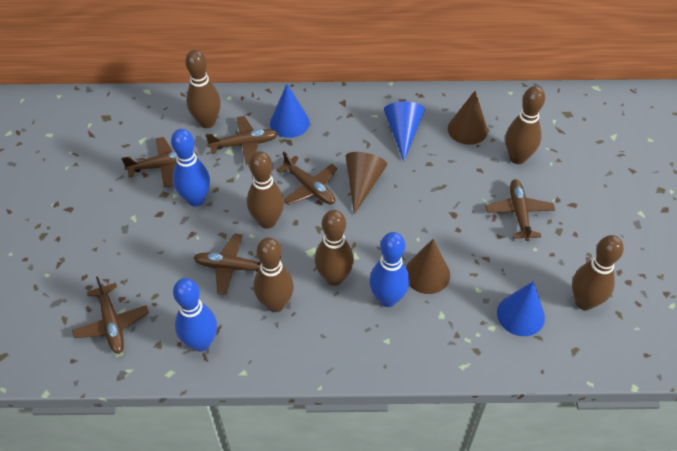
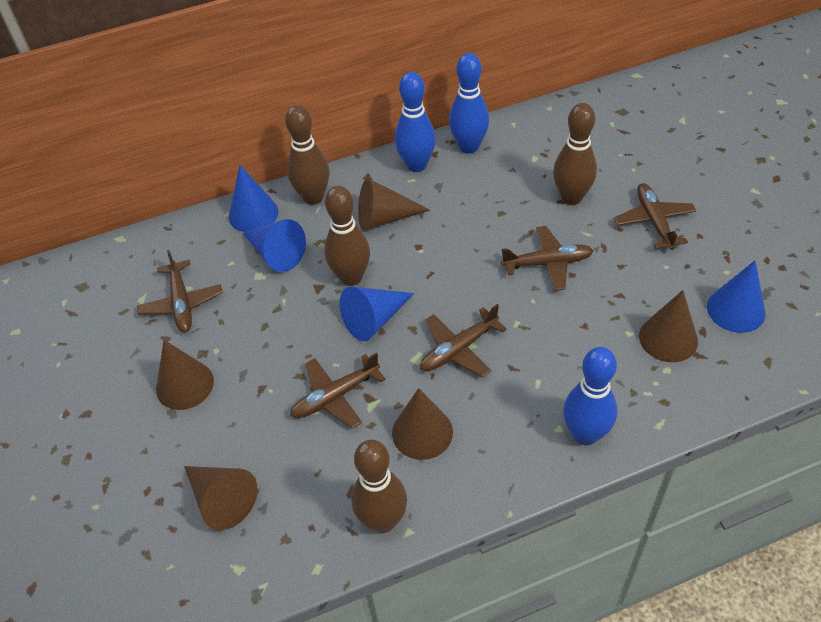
blue cone: [270,84,310,138] [384,101,425,161] [497,281,545,336] = 3 -> [229,165,278,232] [243,219,306,272] [340,287,414,341] [707,261,765,333] = 4
brown bowling pin: [185,50,221,128] [247,151,284,229] [253,237,294,312] [315,210,354,286] [505,86,545,164] [572,235,624,310] = 6 -> [285,105,330,205] [324,186,370,286] [351,440,407,533] [553,103,597,205] = 4
brown cone: [346,152,387,214] [406,239,450,294] [448,91,488,145] = 3 -> [156,340,214,410] [184,466,258,530] [358,178,430,230] [392,388,453,460] [639,290,698,362] = 5
brown plane: [72,276,149,354] [121,137,198,187] [194,233,261,295] [206,116,278,165] [276,152,338,205] [486,179,555,241] = 6 -> [137,250,223,332] [290,353,385,429] [420,304,507,377] [501,226,594,291] [614,183,696,250] = 5

